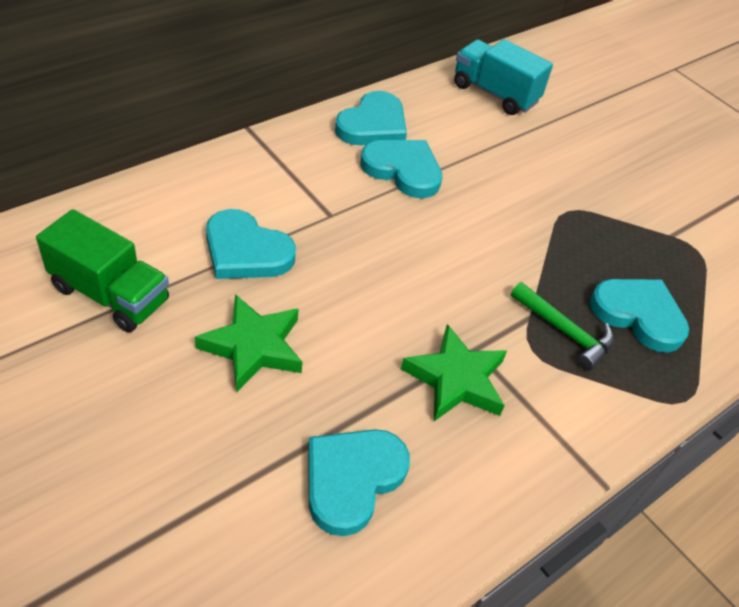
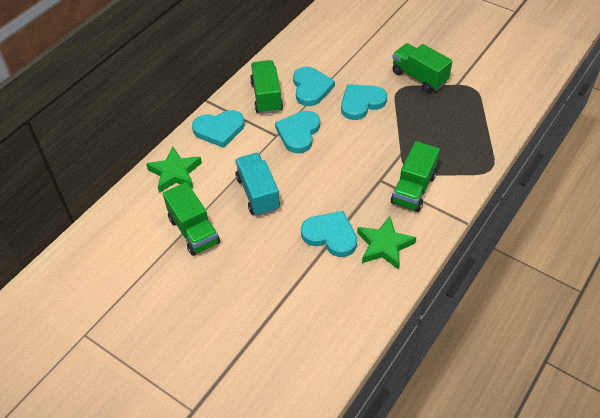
green hammer: [511,282,614,371] = 1 -> none = 0
green truck: [36,209,169,332] = 1 -> [163,182,220,256] [250,60,283,114] [391,141,440,212] [392,43,452,92] = 4

